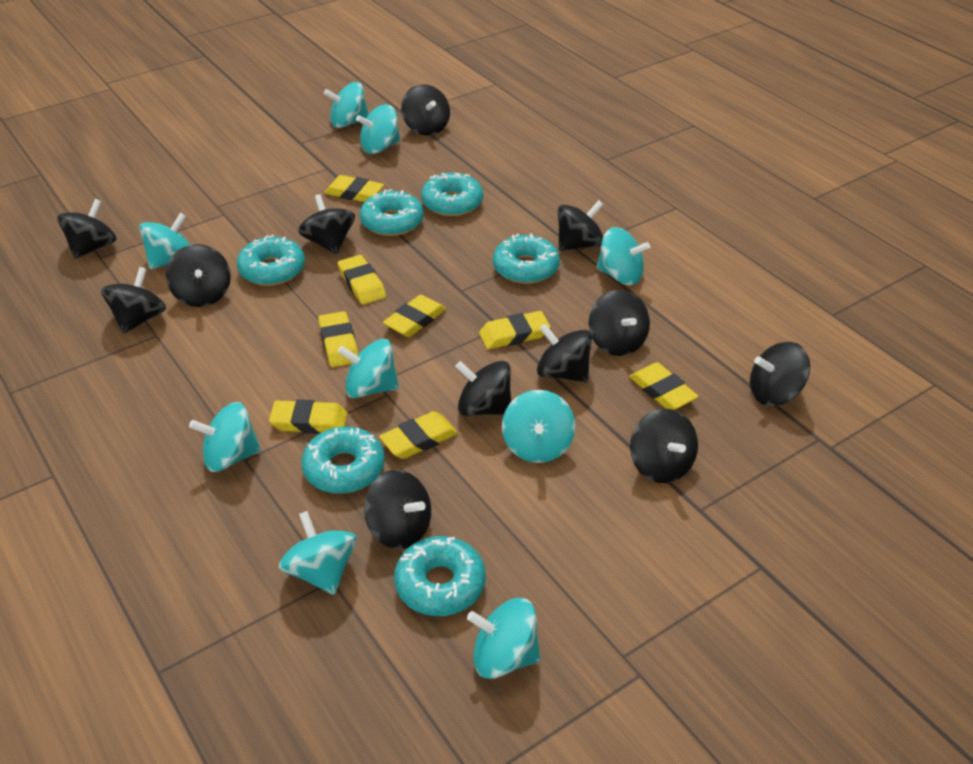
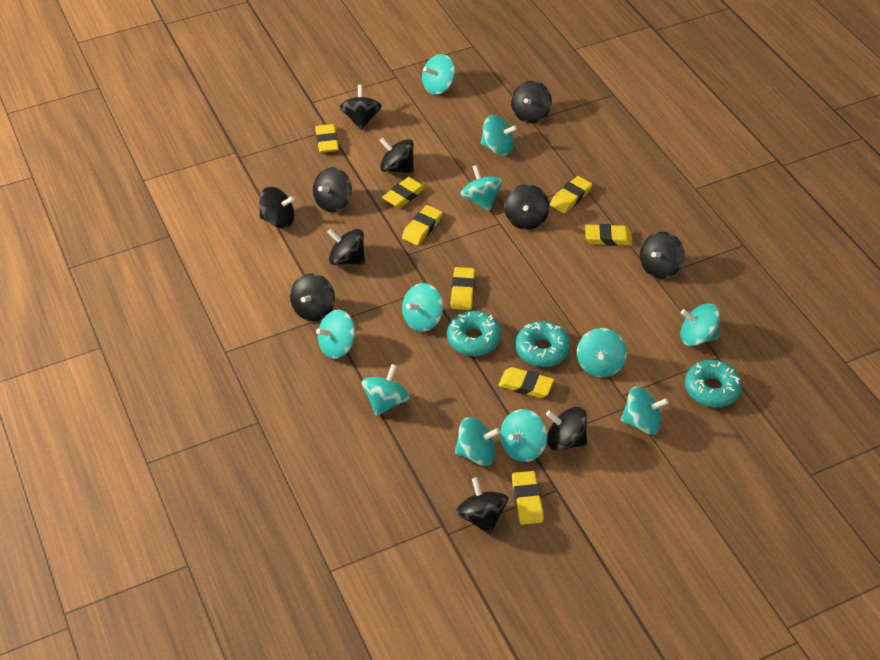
black spinning top: [57,199,117,259] [101,267,166,334] [166,244,231,307] [298,194,355,255] [364,470,431,550] [401,84,450,136] [455,361,511,416] [537,324,592,382] [558,200,604,251] [589,290,650,356] [630,408,698,483] [750,342,810,406] = 12 -> [259,187,295,229] [290,273,335,321] [313,167,352,212] [327,229,365,265] [340,85,382,130] [380,138,414,173] [456,477,509,534] [504,184,550,230] [511,81,552,123] [546,407,587,451] [640,232,685,279] = 11
turquoise donut: [237,235,305,286] [301,427,385,494] [360,189,424,236] [394,536,486,616] [421,173,483,216] [493,233,560,284] = 6 -> [447,311,501,356] [515,321,570,367] [685,360,742,407] = 3
turquoise spinning top: [139,213,190,269] [189,402,261,472] [279,511,357,595] [324,82,369,128] [337,339,399,398] [356,104,400,154] [467,598,541,679] [502,390,575,463] [597,227,650,285] = 9 -> [316,310,356,359] [362,364,410,416] [402,283,443,332] [422,54,455,95] [455,417,500,466] [461,165,503,211] [481,115,517,156] [500,409,547,462] [577,328,627,377] [621,386,669,435] [680,303,720,346] = 11

